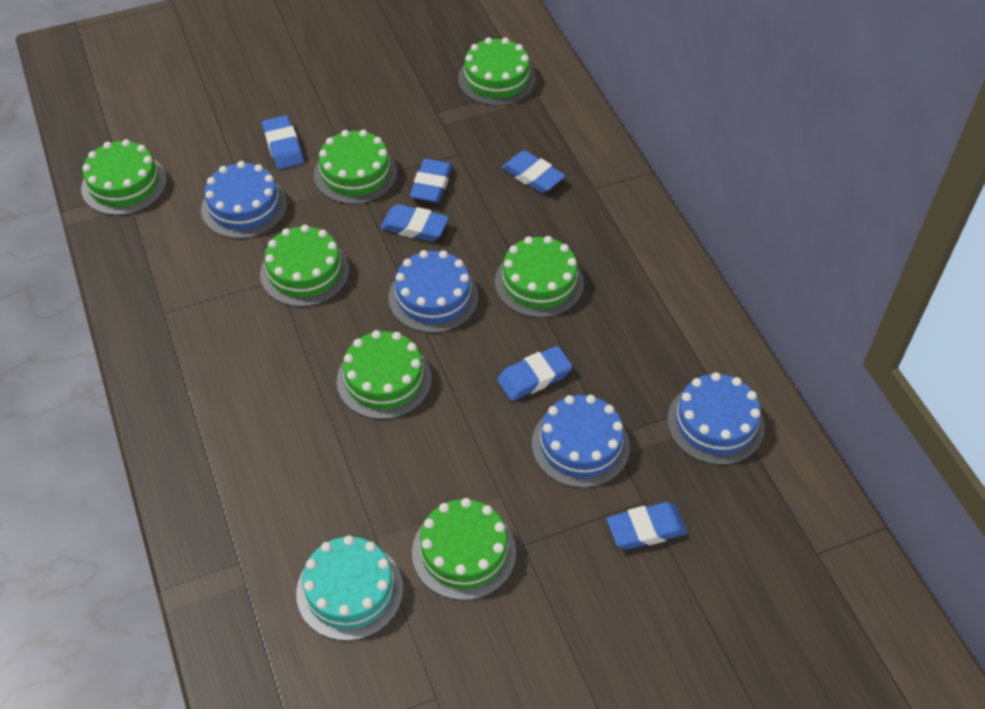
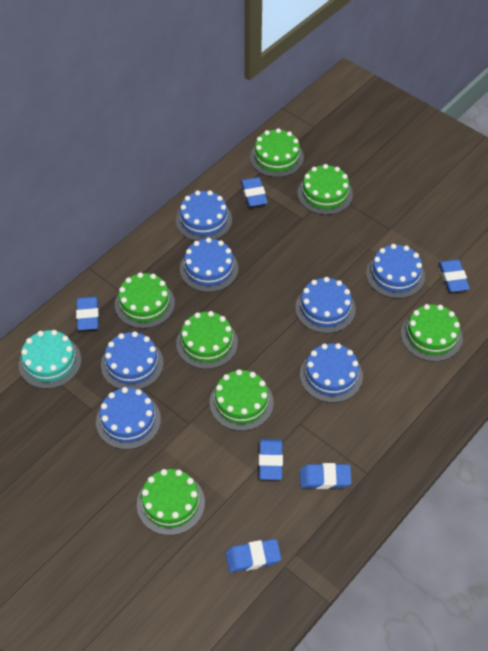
blue cake: [201,161,287,239] [389,250,478,333] [532,395,630,488] [667,372,765,465] = 4 -> [96,387,161,450] [101,331,164,389] [176,190,232,241] [180,238,238,292] [295,277,356,333] [300,343,363,403] [366,244,425,298] = 7

